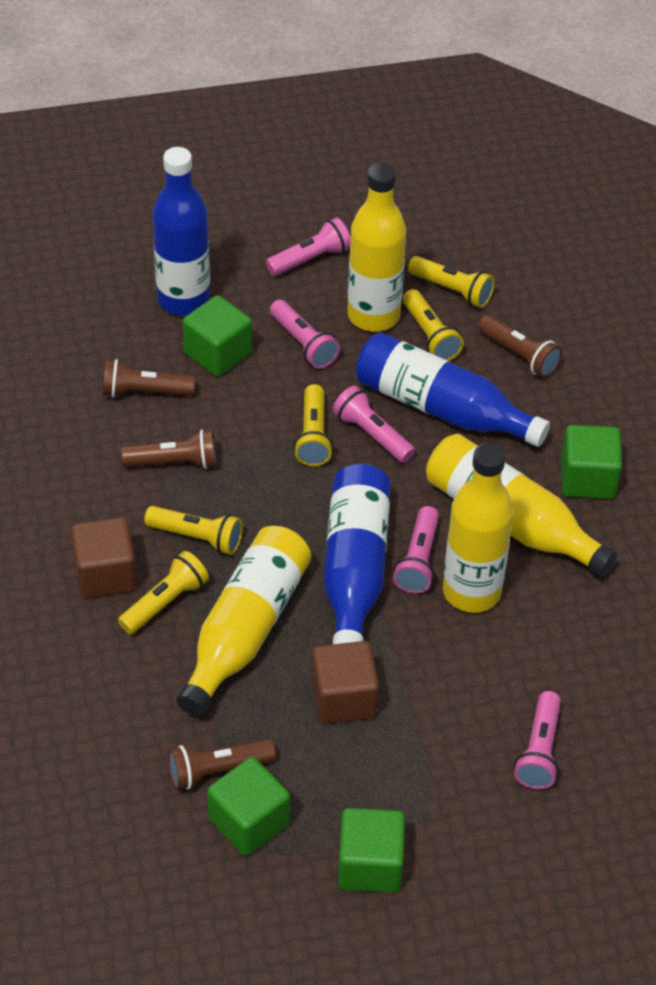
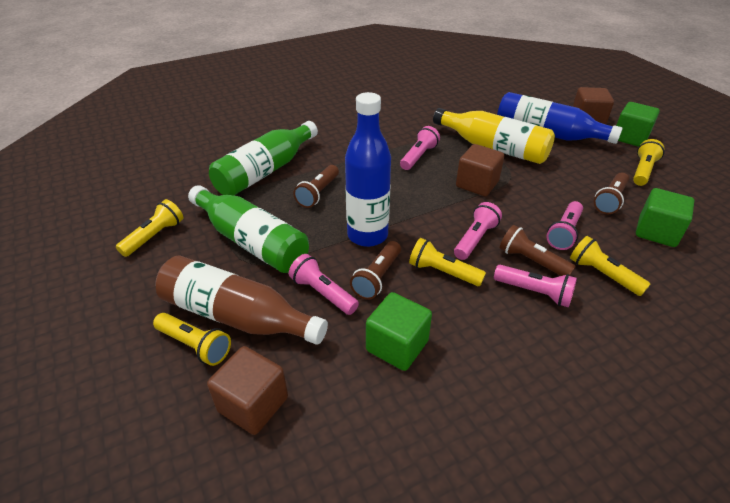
blue bottle: [152,147,210,316] [323,464,391,645] [355,332,550,447] = 3 -> [345,92,391,247] [497,92,623,144] = 2
brown bottle: none = 0 -> [155,256,328,345] = 1
brown cube: [71,517,137,598] [311,641,379,724] = 2 -> [207,346,288,435] [456,144,505,196] [573,87,614,124] = 3
green bottle: none = 0 -> [188,185,309,273] [209,121,318,196] = 2
green cube: [183,295,252,377] [207,757,290,856] [338,808,405,893] [561,425,622,499] = 4 -> [366,292,432,371] [616,102,660,147] [636,188,694,247] = 3
yellow bottle: [177,526,311,716] [347,163,406,332] [426,434,617,577] [443,443,514,613] = 4 -> [433,108,555,164] = 1

